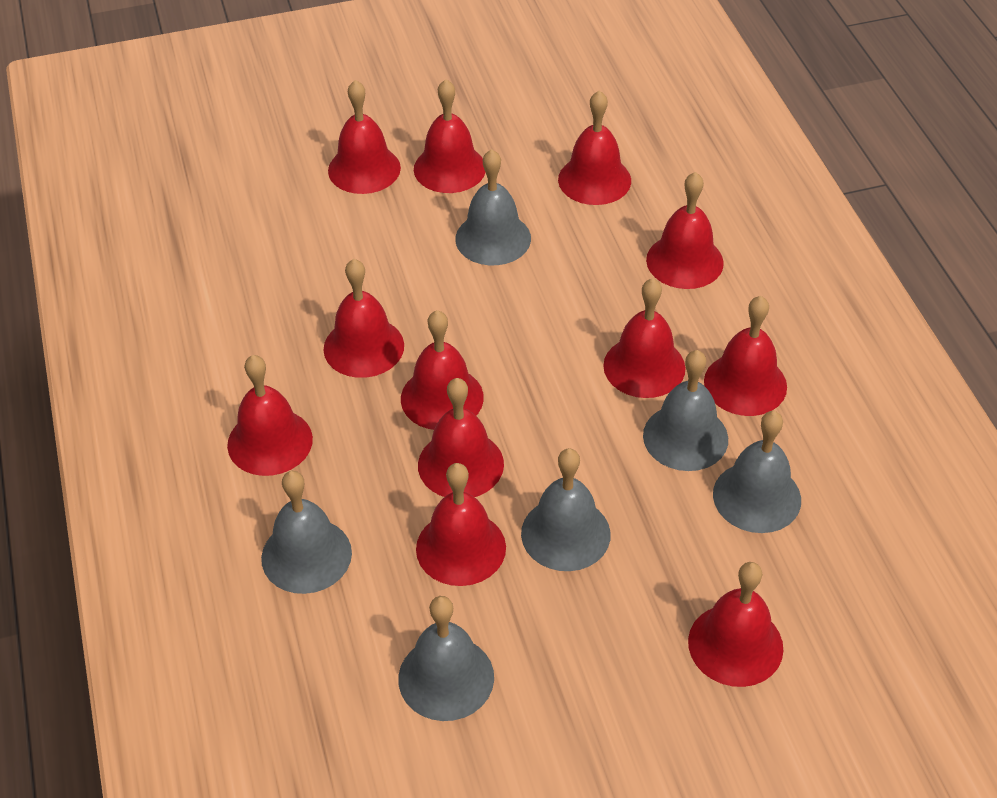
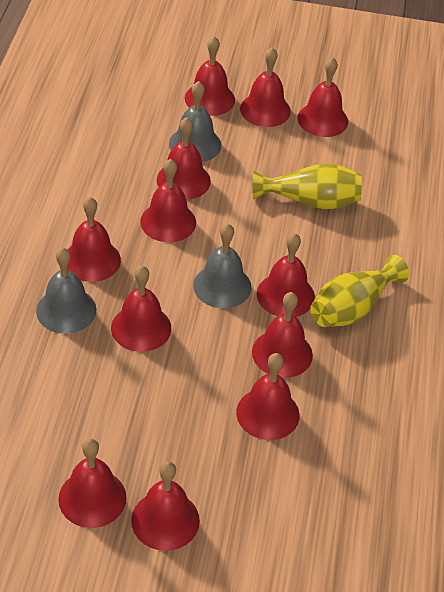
grey bell: [261,471,352,594] [398,596,494,721] [455,149,531,265] [521,448,611,571] [643,350,728,471] [713,411,801,533] = 6 -> [36,248,96,334] [169,81,221,162] [193,224,251,308] = 3
yellow vase: none = 0 -> [252,163,362,210] [310,255,409,327] = 2

